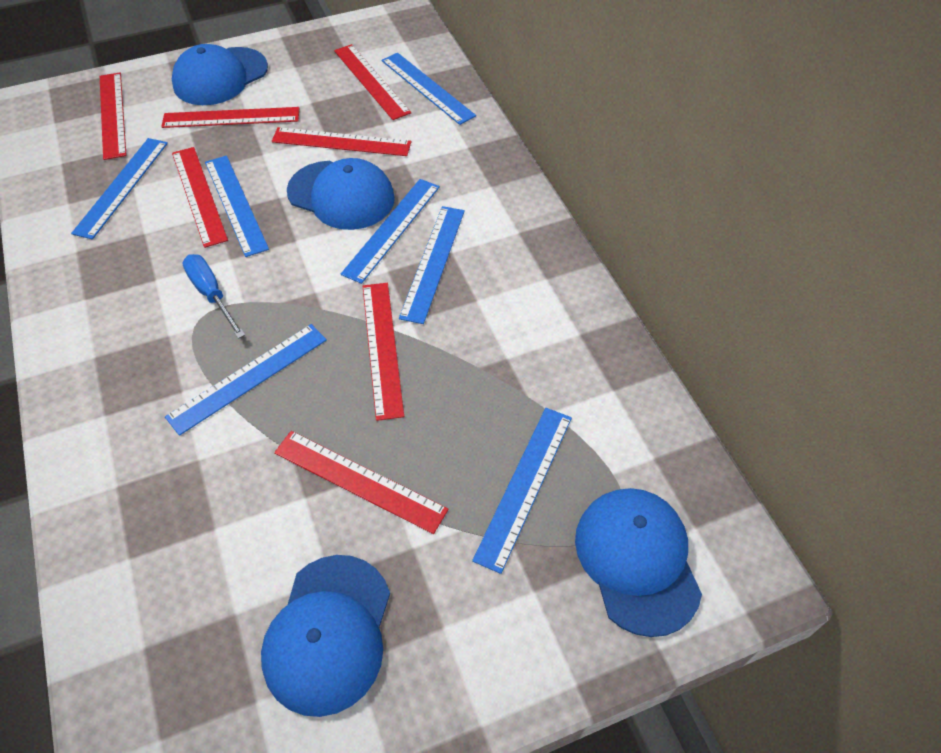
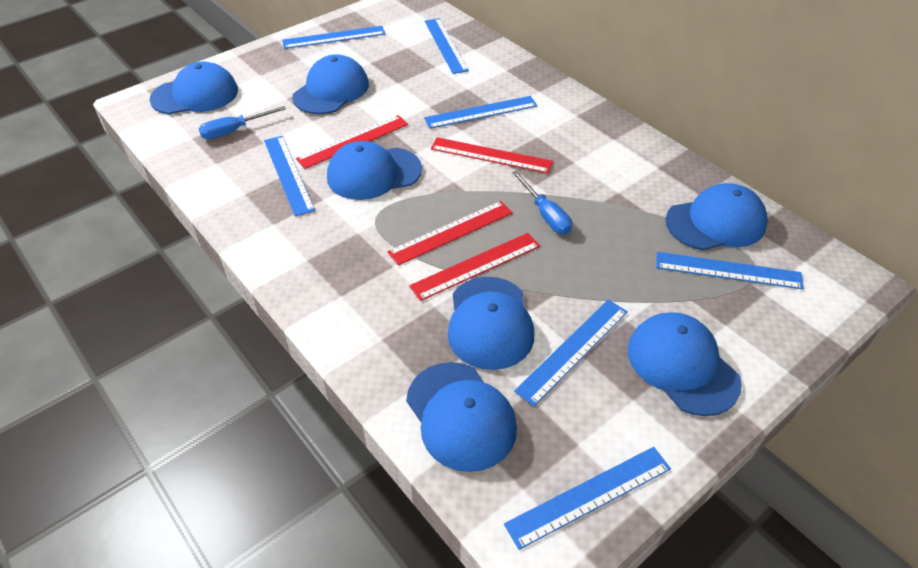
blue cap: [172,44,268,105] [261,555,390,717] [287,158,395,230] [575,488,702,637] = 4 -> [150,61,238,115] [292,54,369,114] [327,141,422,200] [406,362,517,472] [448,277,534,370] [628,312,742,416] [666,183,768,250] = 7
blue screwdriver: [182,254,245,339] = 1 -> [199,106,286,139] [512,171,572,234] = 2
red ruler: [100,72,127,160] [161,107,299,128] [172,147,228,248] [272,127,411,156] [274,431,449,534] [334,44,411,120] [363,283,404,421] = 7 -> [296,115,408,169] [387,201,513,266] [409,233,540,301] [431,137,553,174] = 4

